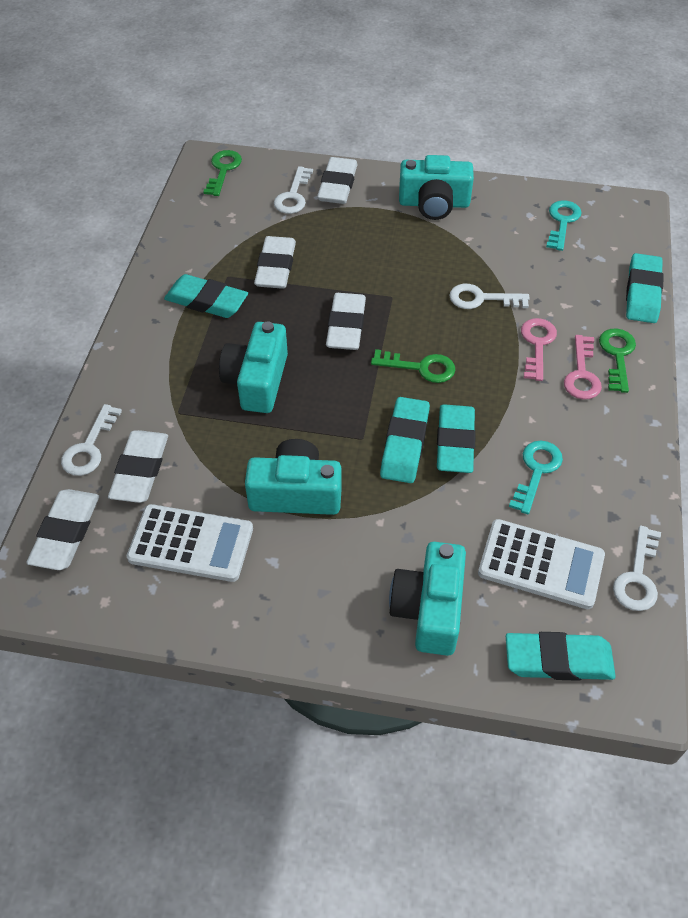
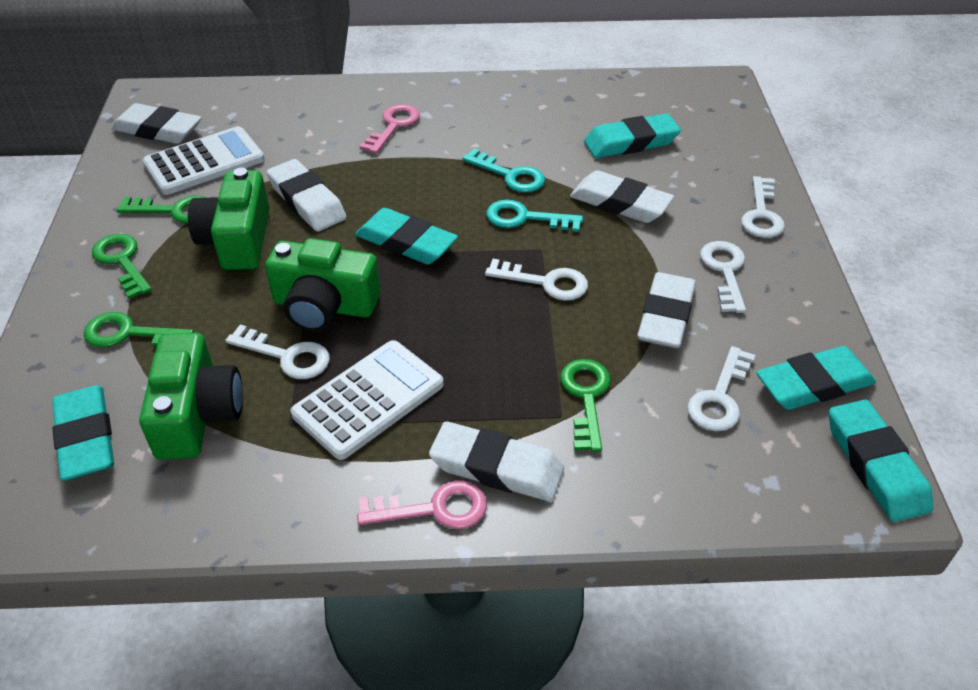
green camera: none = 0 -> [139,333,243,460] [188,168,269,270] [265,238,380,332] = 3
green key: [204,150,242,196] [371,349,455,383] [599,328,636,393] = 3 -> [84,312,194,348] [92,234,152,299] [116,196,207,223] [560,359,611,452] = 4
turquoise camera: [219,321,288,413] [245,439,342,515] [389,542,466,656] [399,155,474,220] = 4 -> none = 0
white key: [61,404,122,476] [274,166,313,214] [449,284,530,309] [613,526,661,611] = 4 -> [225,325,330,379] [485,259,588,301] [687,346,755,431] [700,241,746,313] [741,176,785,238] = 5

